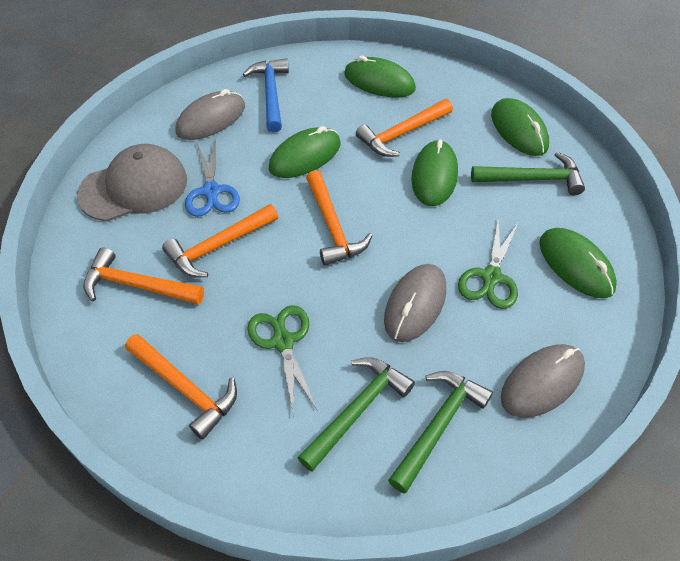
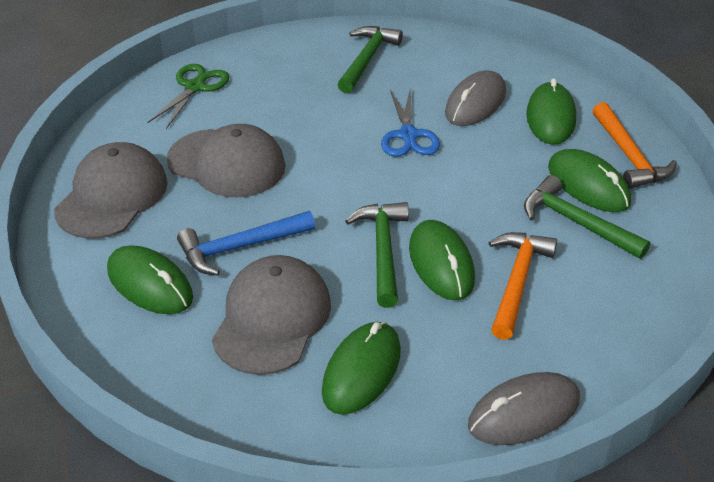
green scissors: [247,305,318,416] [458,218,519,309] = 2 -> [147,64,229,129] = 1
grey cap: [77,144,187,221] = 1 -> [54,142,167,239] [167,124,285,197] [212,255,331,375] = 3
grey mouse: [175,89,245,140] [384,264,446,342] [501,344,585,418] = 3 -> [445,70,506,126] [468,372,580,445] = 2
orange hammer: [83,247,204,305] [125,334,237,439] [162,204,278,277] [306,170,372,266] [356,99,453,157] = 5 -> [488,232,557,340] [593,102,677,189] = 2

